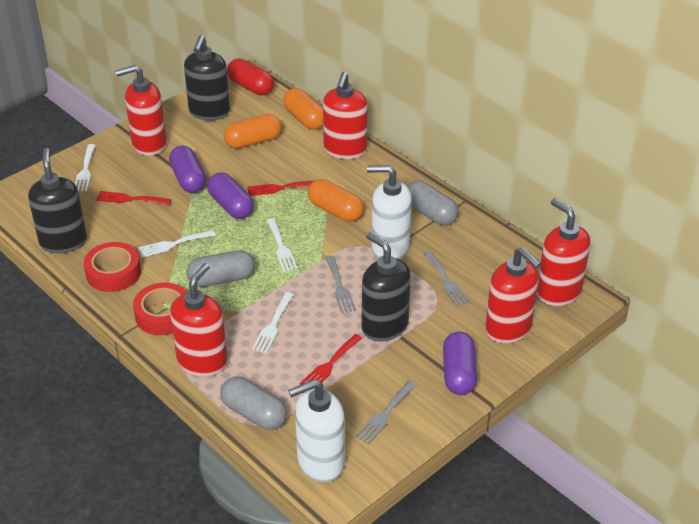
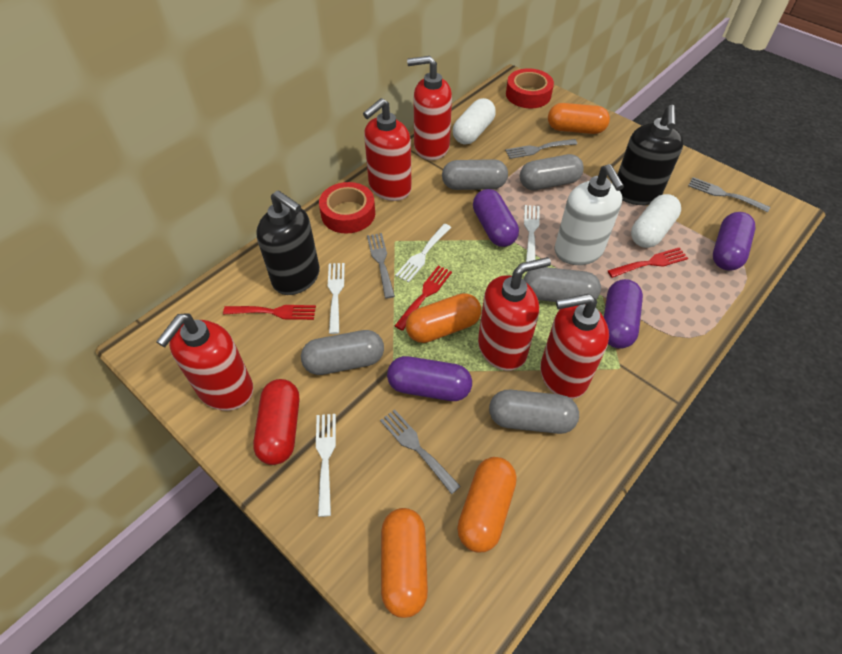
black soap dispenser: [28,148,87,253] [184,35,230,121] [362,232,411,341] = 3 -> [256,190,320,295] [617,105,684,205] = 2
grey capsule: [186,250,255,287] [220,377,287,430] [407,180,459,226] = 3 -> [301,330,384,375] [442,159,508,190] [489,390,579,434] [520,154,584,190] [523,267,601,302] = 5
grey fork: [325,255,356,314] [355,381,416,445] [424,251,470,307] = 3 -> [367,233,395,299] [380,409,461,494] [505,139,577,159] [688,177,770,213] = 4
orange capsule: [224,114,282,149] [283,88,323,130] [308,179,364,222] = 3 -> [381,508,428,618] [406,293,481,343] [457,457,517,553] [548,103,610,134] = 4
purple capsule: [169,145,206,193] [207,172,254,219] [443,332,477,395] = 3 -> [387,356,472,401] [473,189,519,247] [604,279,643,349] [713,212,755,270] = 4
white capsule: none = 0 -> [453,98,496,145] [631,194,681,248] = 2
white soap dispenser: [288,379,345,483] [367,165,412,259] = 2 -> [555,164,624,265] = 1

